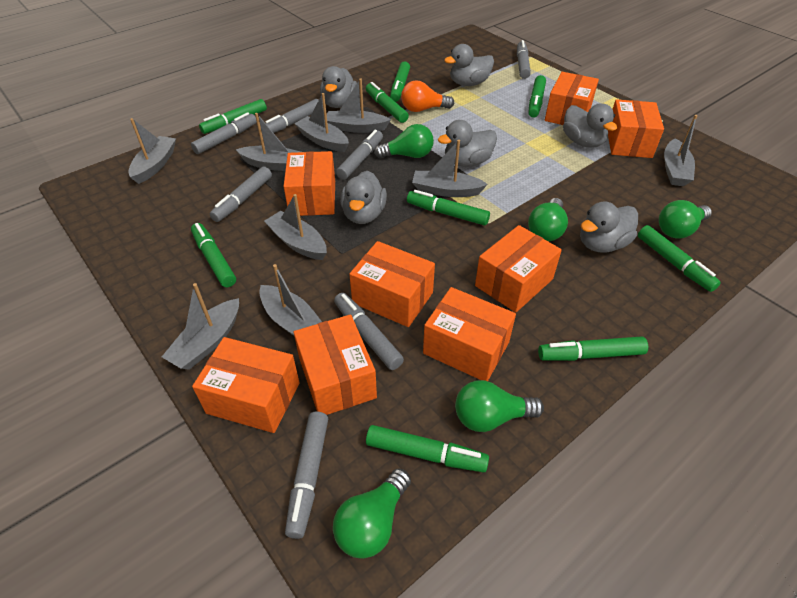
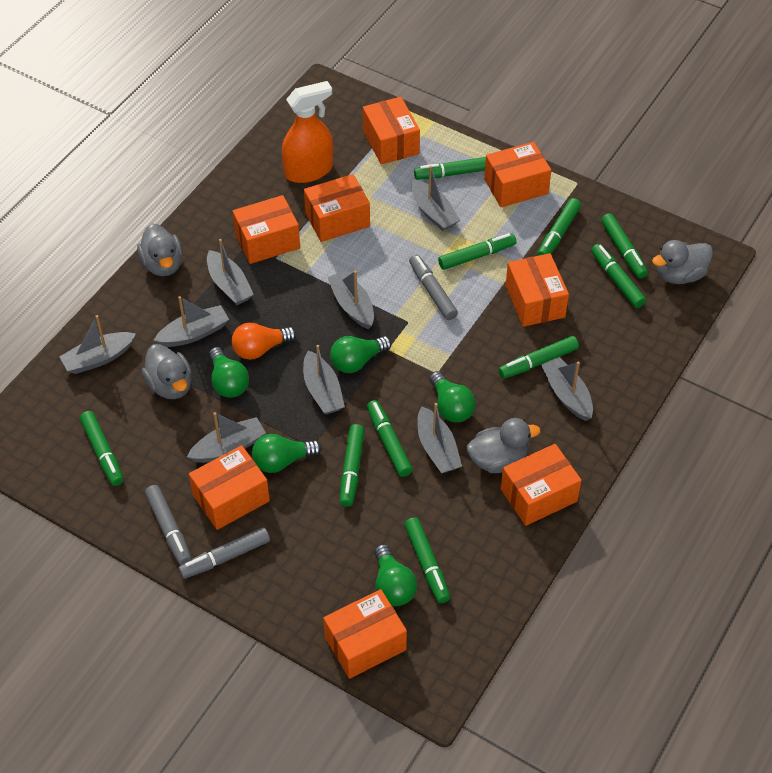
green marker: [191,223,236,287] [199,99,267,134] [366,82,409,123] [366,425,489,473] [390,61,410,102] [407,190,490,225] [529,75,546,118] [538,336,648,361] [638,225,721,292] = 9 -> [80,411,124,486] [340,424,365,507] [367,400,413,477] [404,517,450,603] [414,157,486,180] [438,233,516,270] [499,336,579,379] [538,198,581,256] [591,244,646,308] [601,213,648,279] = 10
grey duck: [320,66,357,108] [340,171,387,224] [438,120,497,167] [444,44,494,86] [563,103,617,148] [580,201,638,253] = 6 -> [137,224,183,276] [142,344,192,399] [467,418,540,473] [652,240,713,284] = 4
grey marker: [191,112,257,154] [210,167,272,222] [261,99,319,133] [285,412,328,539] [334,293,404,370] [336,130,383,180] [517,40,531,79] = 7 -> [145,485,192,565] [178,527,270,579] [409,255,458,320] = 3
orange spray bottle: none = 0 -> [282,81,333,183] = 1

